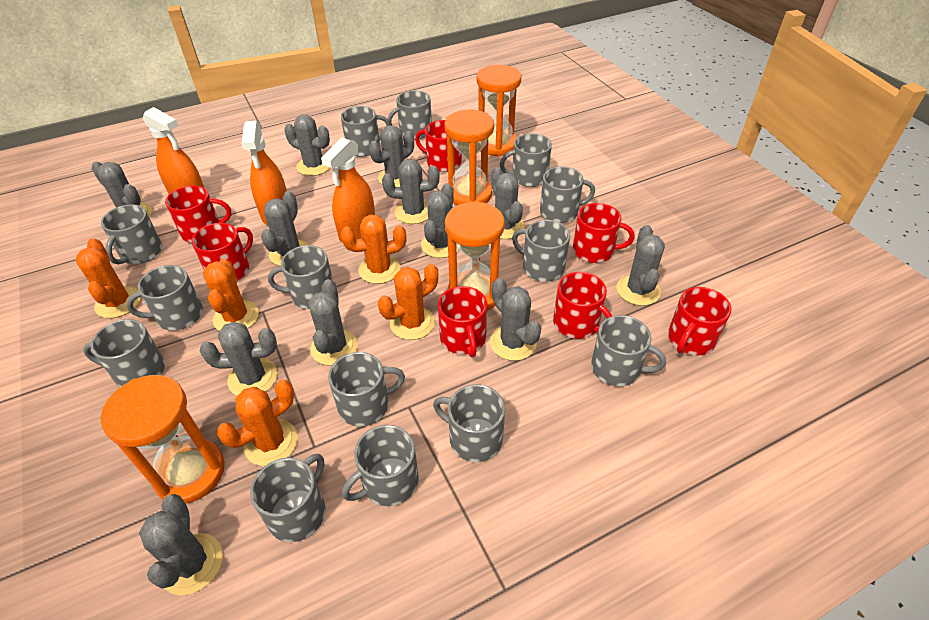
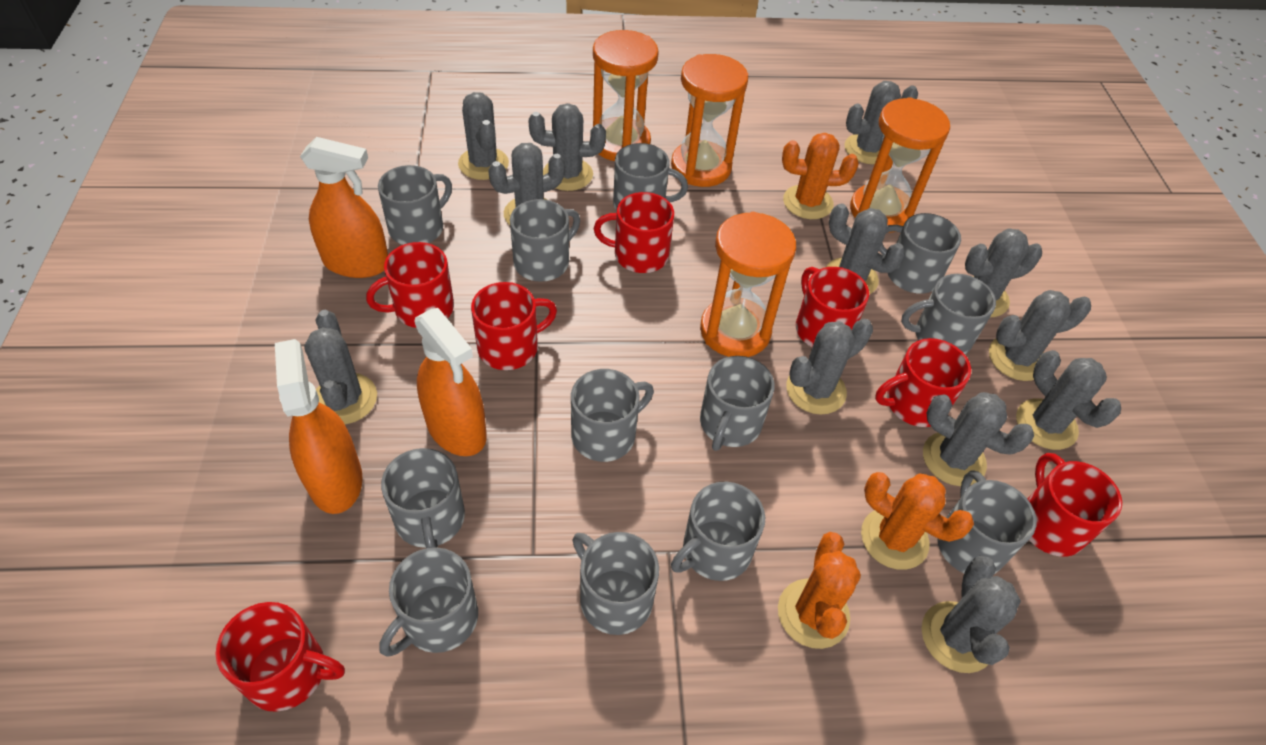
grey mug: [83,319,165,387] [101,204,162,265] [126,265,203,331] [250,454,326,542] [268,245,333,309] [328,352,405,426] [341,106,390,156] [342,425,419,506] [388,90,432,139] [433,384,505,462] [500,133,552,187] [512,220,570,282] [540,166,595,223] [591,315,666,387] = 14 -> [378,165,452,245] [379,547,478,657] [381,448,465,548] [510,199,580,282] [571,369,654,462] [572,532,659,635] [613,143,688,211] [671,482,765,581] [700,356,775,451] [879,213,961,294] [901,274,996,354] [937,470,1037,573] = 12
orange cactus: [76,238,141,318] [203,259,259,331] [217,379,298,466] [341,214,406,284] [378,264,438,340] = 5 -> [778,532,861,649] [782,133,859,219] [861,472,974,570] = 3

